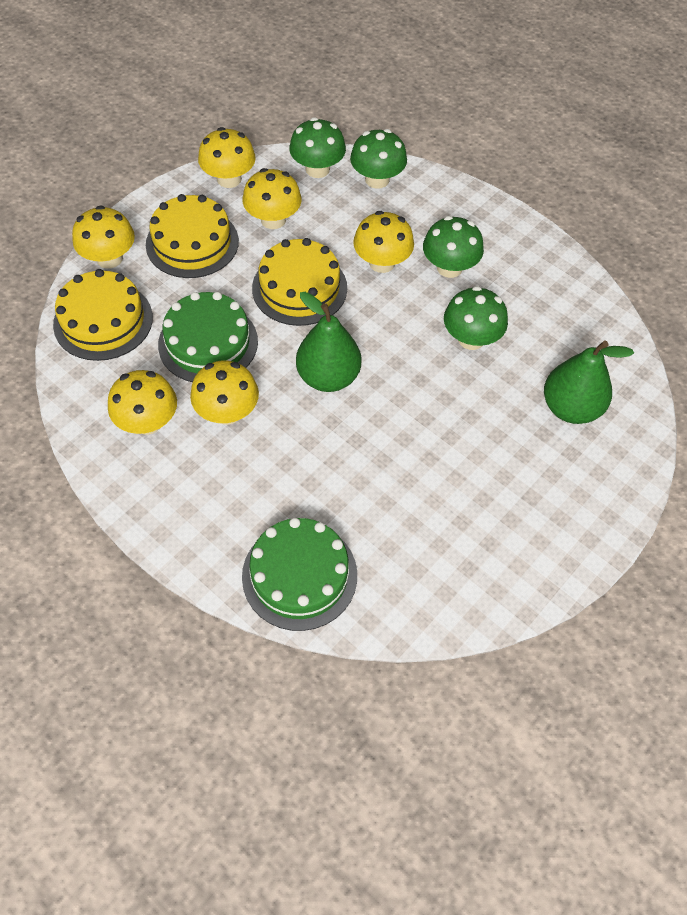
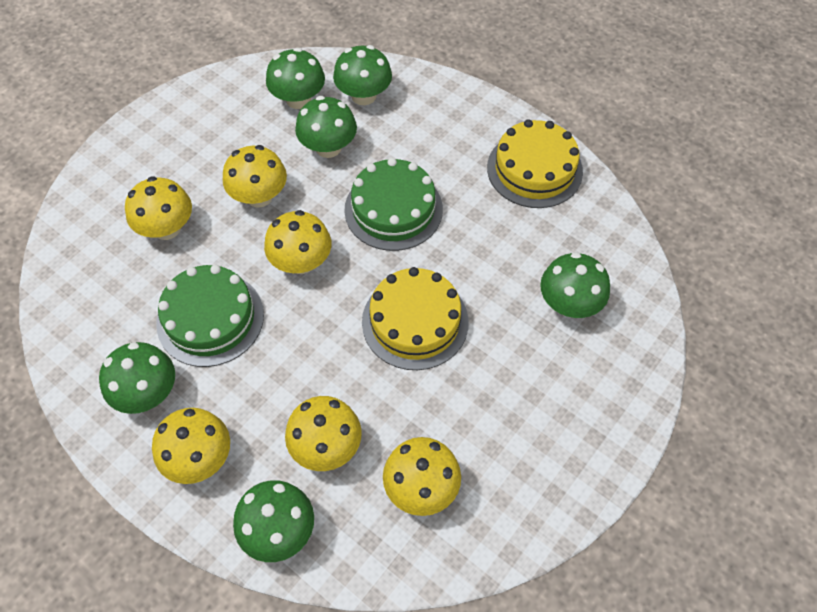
green mushroom: [289,117,346,178] [350,129,407,189] [423,216,484,278] [444,286,508,350] = 4 -> [99,342,175,414] [233,480,314,562] [266,48,325,109] [295,96,357,158] [333,45,392,105] [540,252,610,318] = 6
green pear: [296,292,361,392] [544,341,634,424] = 2 -> none = 0
yellow cake: [53,269,153,361] [146,194,239,278] [252,238,347,326] = 3 -> [362,267,469,370] [487,119,583,208] = 2

